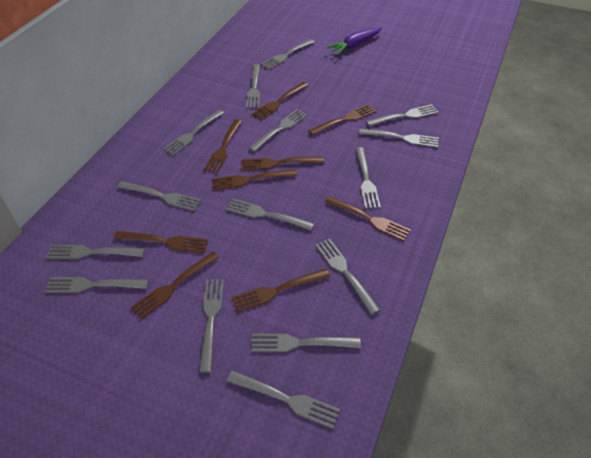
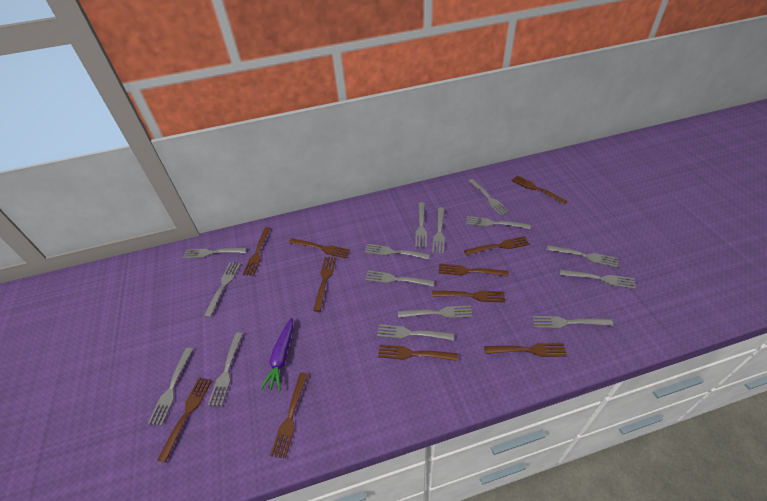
brown fork: [114,231,208,253] [130,252,219,320] [204,119,242,174] [212,169,297,190] [231,269,330,312] [241,157,324,170] [251,82,308,121] [308,104,376,135] [325,196,411,241] = 9 -> [157,378,212,463] [242,227,271,276] [270,372,308,459] [289,238,350,258] [313,257,336,312] [378,344,458,361] [432,291,505,302] [438,264,509,277] [464,236,530,255] [484,343,567,357] [511,175,567,204] = 11

